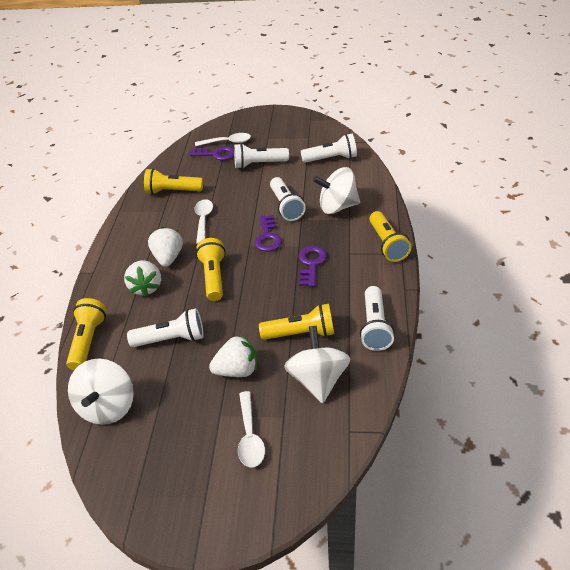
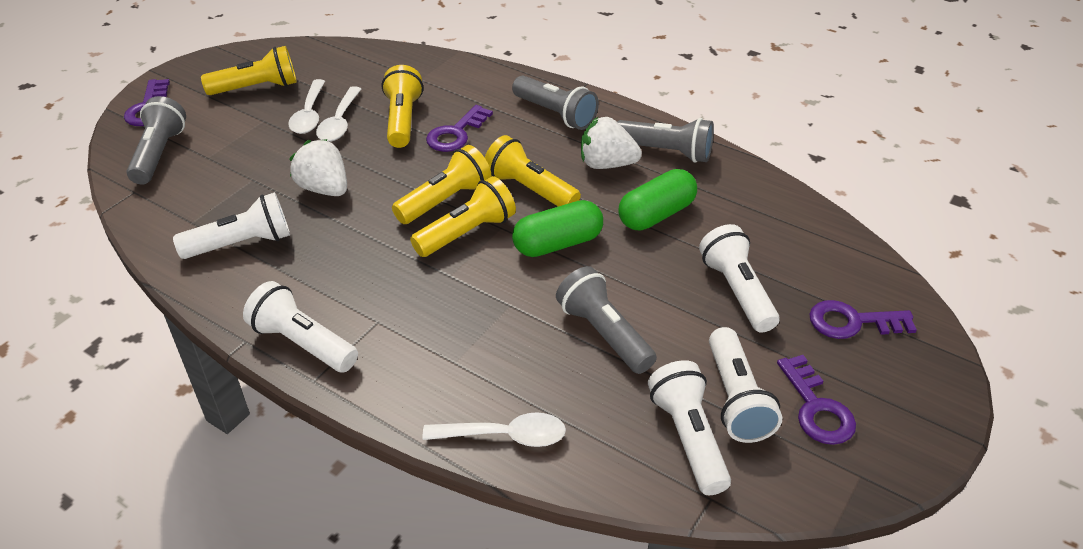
green capsule: none = 0 -> [512,200,603,257] [618,169,697,231] = 2
grey flashlight: none = 0 -> [127,96,186,185] [512,76,599,130] [556,266,657,374] [617,118,714,163] = 4
purple key: [189,146,234,160] [254,215,282,252] [299,246,327,287] = 3 -> [124,79,170,126] [426,105,493,152] [777,355,856,445] [809,300,917,339] = 4
white spinning top: [68,359,134,425] [284,326,351,403] [313,167,360,214] = 3 -> none = 0
white strawberry: [124,260,161,297] [148,227,183,267] [209,335,257,377] = 3 -> [290,139,347,196] [581,117,642,169] = 2

